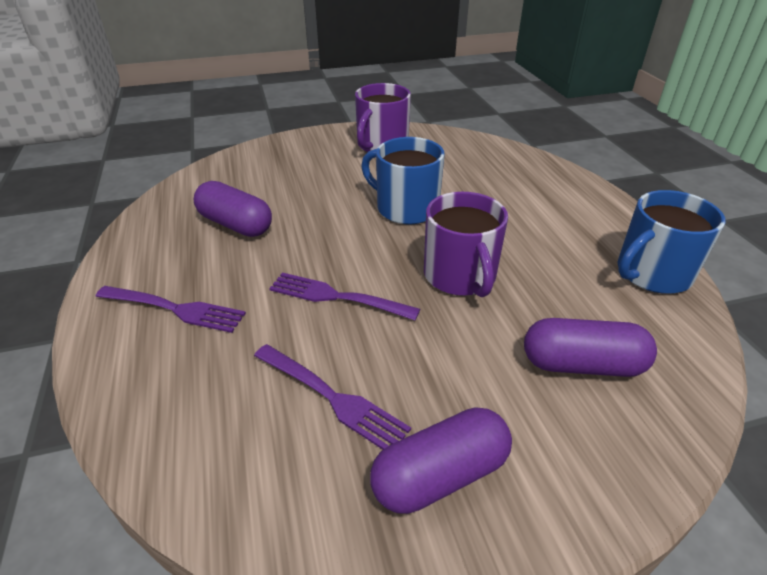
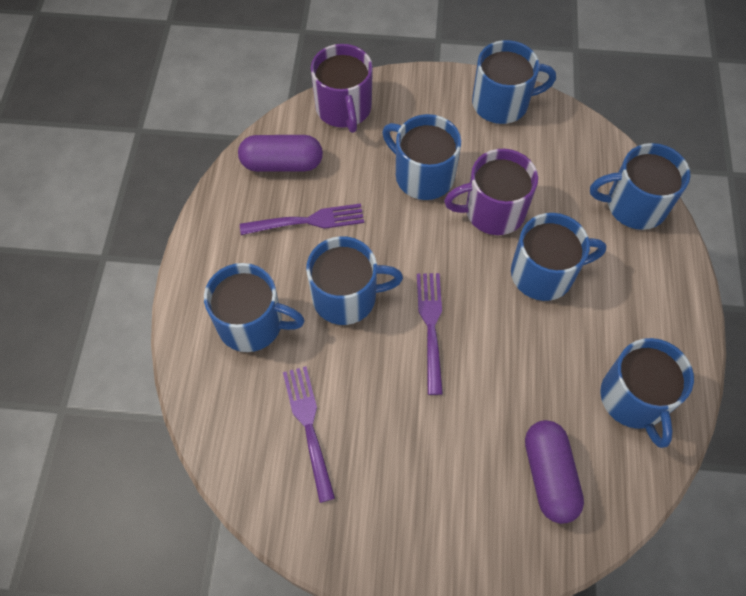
blue mug: [361,137,445,224] [618,190,725,294] = 2 -> [204,263,305,352] [306,236,403,325] [382,114,461,200] [472,40,556,124] [511,213,606,301] [590,143,690,230] [600,338,694,448] = 7
purple capsule: [194,181,272,237] [370,407,512,514] [524,318,657,377] = 3 -> [238,135,323,172] [525,420,584,524] = 2

